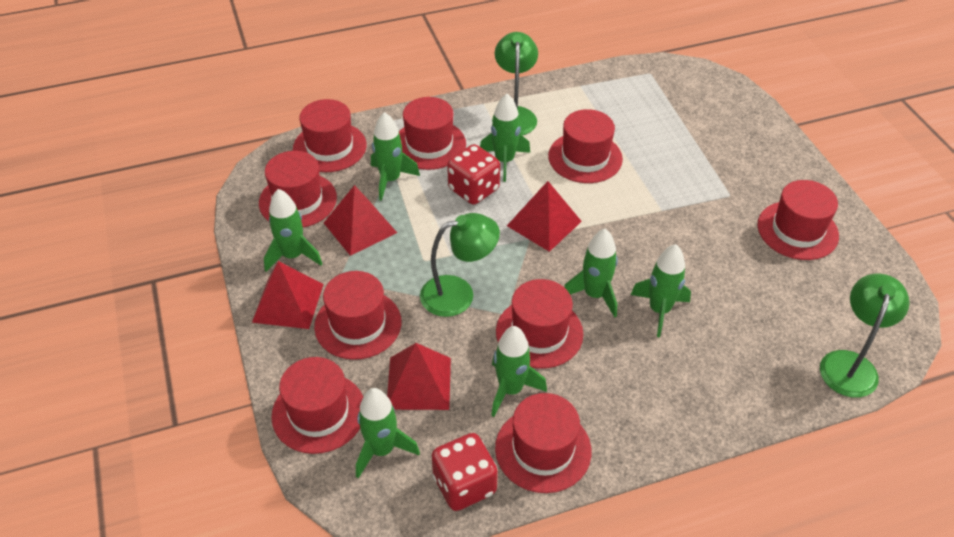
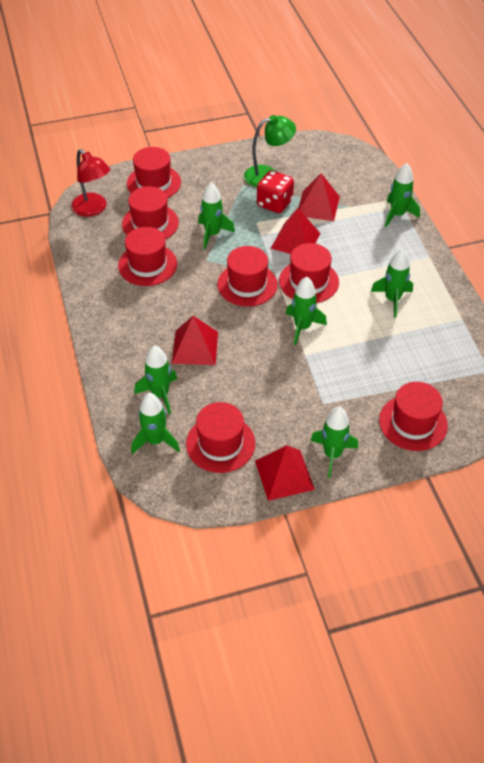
green lamp: [420,213,500,317] [492,32,538,135] [820,274,910,398] = 3 -> [244,115,296,187] = 1
red dice: [432,433,498,511] [447,144,500,205] = 2 -> [257,170,294,213] = 1
red hat: [259,151,337,227] [271,357,363,454] [293,99,367,172] [314,271,401,360] [399,97,466,170] [495,393,592,493] [496,279,583,369] [548,109,623,183] [758,180,839,260] = 9 -> [118,227,177,286] [122,186,179,239] [127,147,181,198] [186,402,255,473] [217,246,278,307] [279,243,339,303] [379,382,448,451] = 7
red lamp: none = 0 -> [71,149,110,217] = 1

